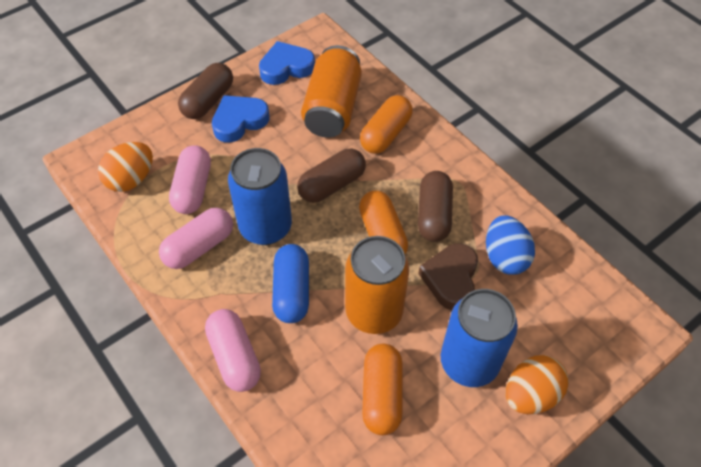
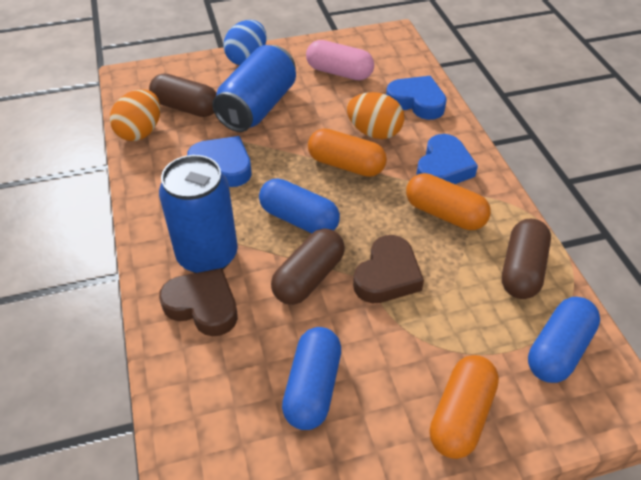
blue capsule: [272,244,309,323] = 1 -> [259,178,340,233] [282,327,341,430] [528,297,600,383] = 3
blue heart: [212,95,269,143] [259,41,315,85] = 2 -> [187,136,252,187] [386,76,447,120] [416,134,478,184] = 3
brown heart: [418,244,478,310] = 1 -> [159,268,238,336] [353,235,424,303] = 2
orange can: [301,45,362,138] [345,236,409,334] = 2 -> none = 0
pink capsule: [159,208,233,269] [169,145,211,214] [205,309,261,392] = 3 -> [306,40,374,81] = 1

